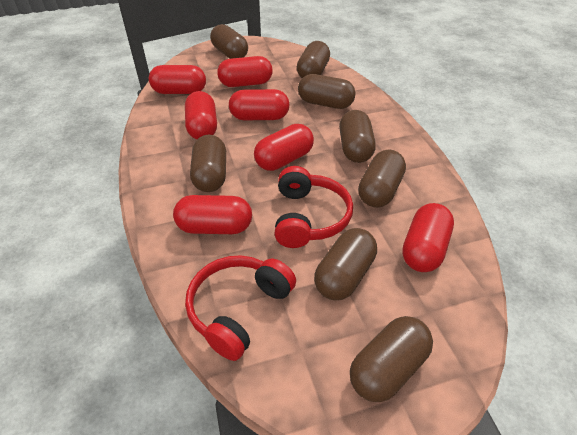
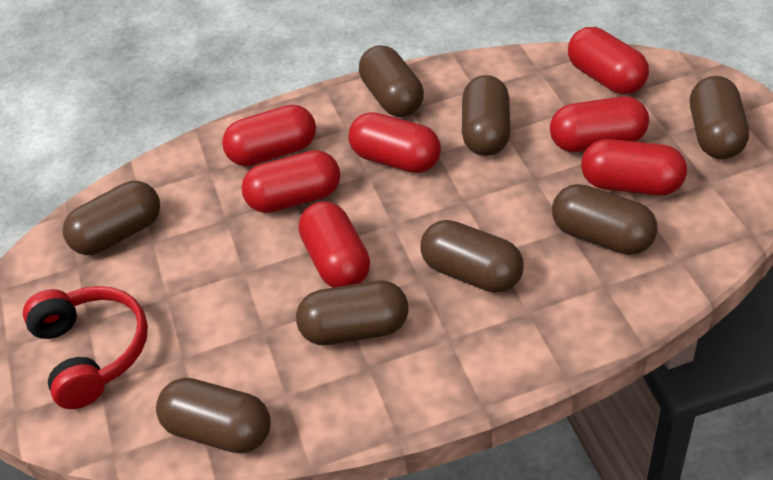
red headphones: [185,255,296,361] [274,166,353,248] = 2 -> [23,286,148,409] = 1

